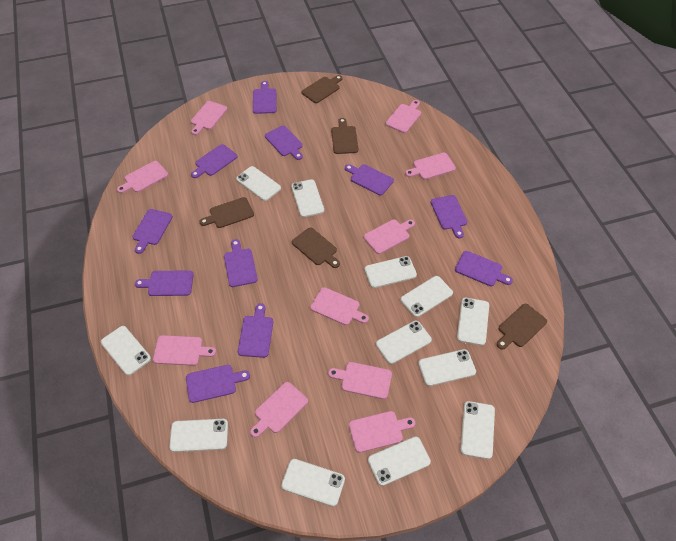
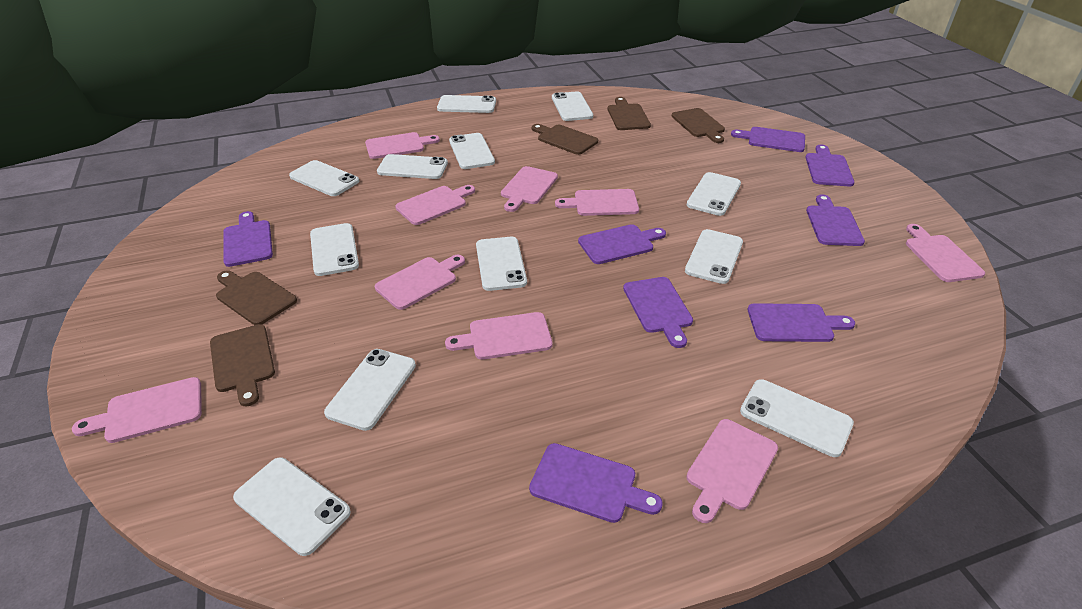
pink cutting board: [117,161,168,193] [153,335,216,366] [191,101,227,135] [250,382,308,438] [310,287,369,325] [328,362,392,399] [349,411,415,453] [364,219,415,254] [386,100,421,133] [405,153,456,180] = 10 -> [72,377,202,443] [365,132,440,159] [375,255,465,310] [395,185,475,225] [445,312,553,360] [501,166,558,212] [555,189,639,216] [686,419,778,523] [906,224,985,282] = 9
purple cutting board: [132,209,173,254] [135,270,194,296] [186,365,250,403] [191,144,237,178] [224,239,258,287] [238,303,273,358] [253,81,277,114] [265,126,303,160] [345,164,394,195] [431,195,468,238] [455,251,513,286] = 11 -> [223,211,273,267] [529,443,663,523] [578,224,666,264] [623,277,693,348] [731,127,805,152] [748,303,855,342] [805,145,855,186] [806,194,865,246] = 8

